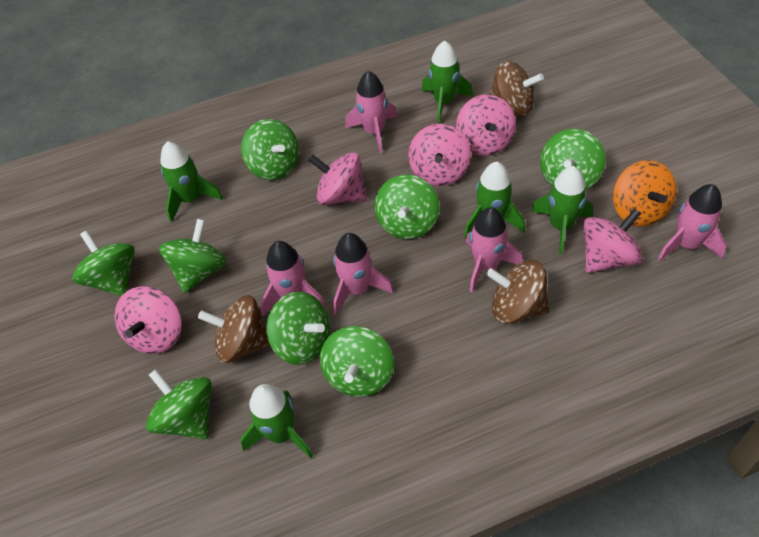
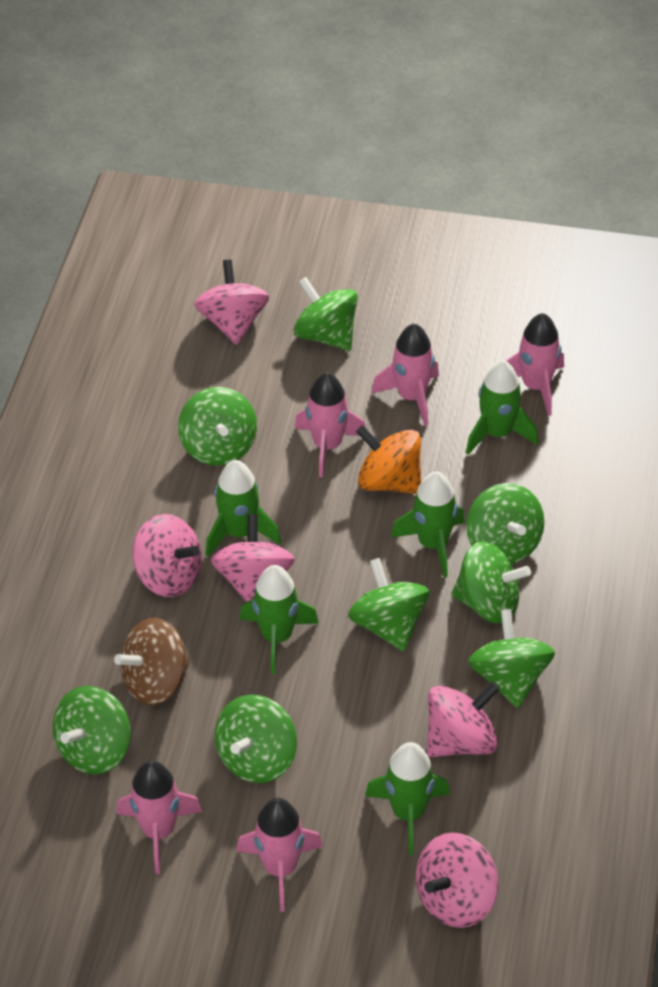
brown spinning top: [198,295,270,363] [486,260,550,324] [490,61,544,117] = 3 -> [114,618,190,705] = 1

